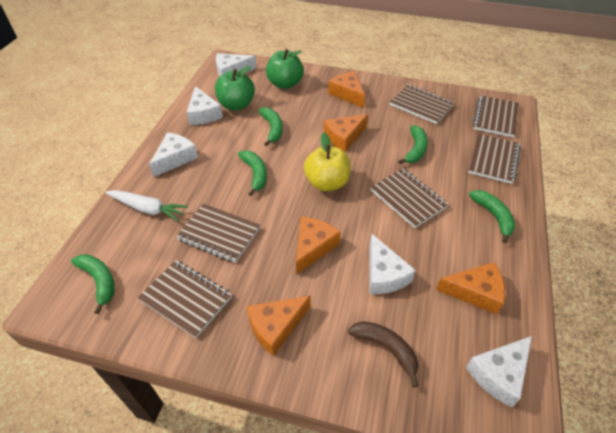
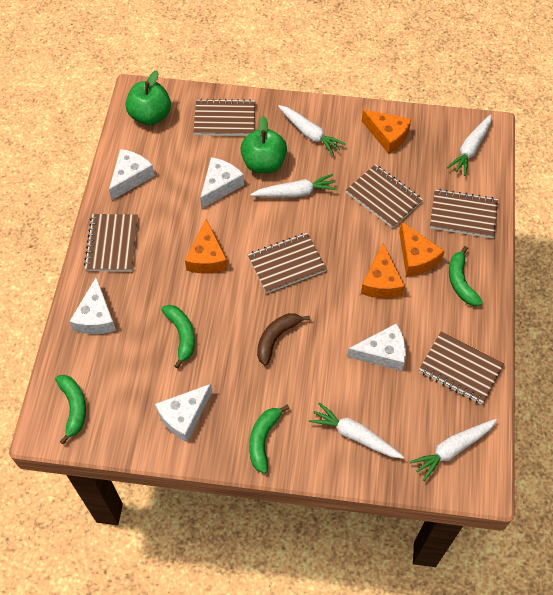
green banana: [71,254,115,314] [238,150,267,196] [259,107,283,146] [398,125,428,164] [469,190,516,243] = 5 -> [55,375,86,444] [161,305,195,369] [249,405,290,474] [449,246,483,306] = 4
orange cheese: [247,295,311,356] [296,217,340,275] [324,114,368,152] [328,71,365,108] [436,262,505,314] = 5 -> [185,219,228,274] [361,243,405,298] [362,110,411,154] [399,222,445,276] = 4
white carrot: [105,190,188,222] = 1 -> [250,174,337,197] [278,105,346,156] [309,402,404,459] [410,419,497,481] [447,114,491,176] = 5
yellow apple: [304,133,351,191] = 1 -> none = 0

